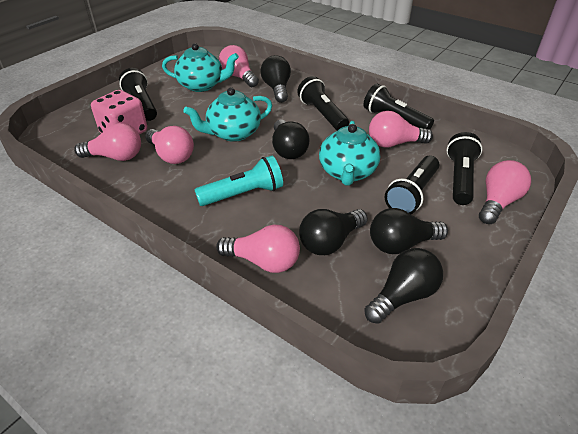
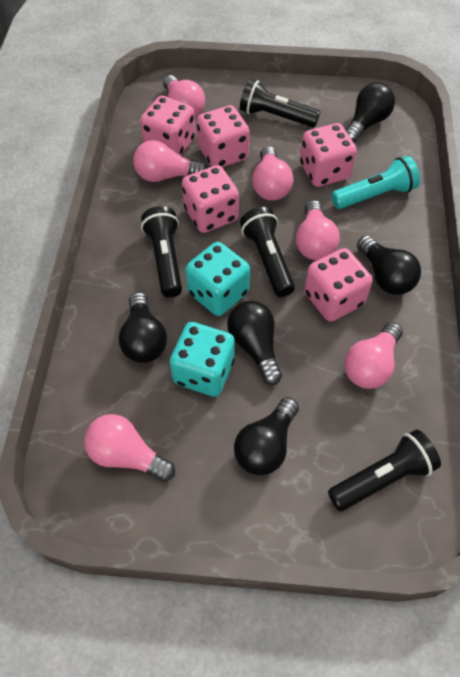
black flashlight: [119,68,157,121] [297,76,349,131] [364,84,434,129] [385,156,439,214] [446,132,483,205] = 5 -> [141,206,182,297] [240,79,320,127] [240,207,295,297] [328,430,441,511] = 4
pink dice: [91,90,147,135] = 1 -> [140,96,195,156] [182,165,239,233] [197,105,250,167] [300,123,357,187] [304,248,373,322] = 5
turquoise dice: none = 0 -> [170,322,235,397] [185,242,250,316] = 2
turquoise teapot: [162,43,239,92] [183,87,272,142] [319,121,381,186] = 3 -> none = 0

